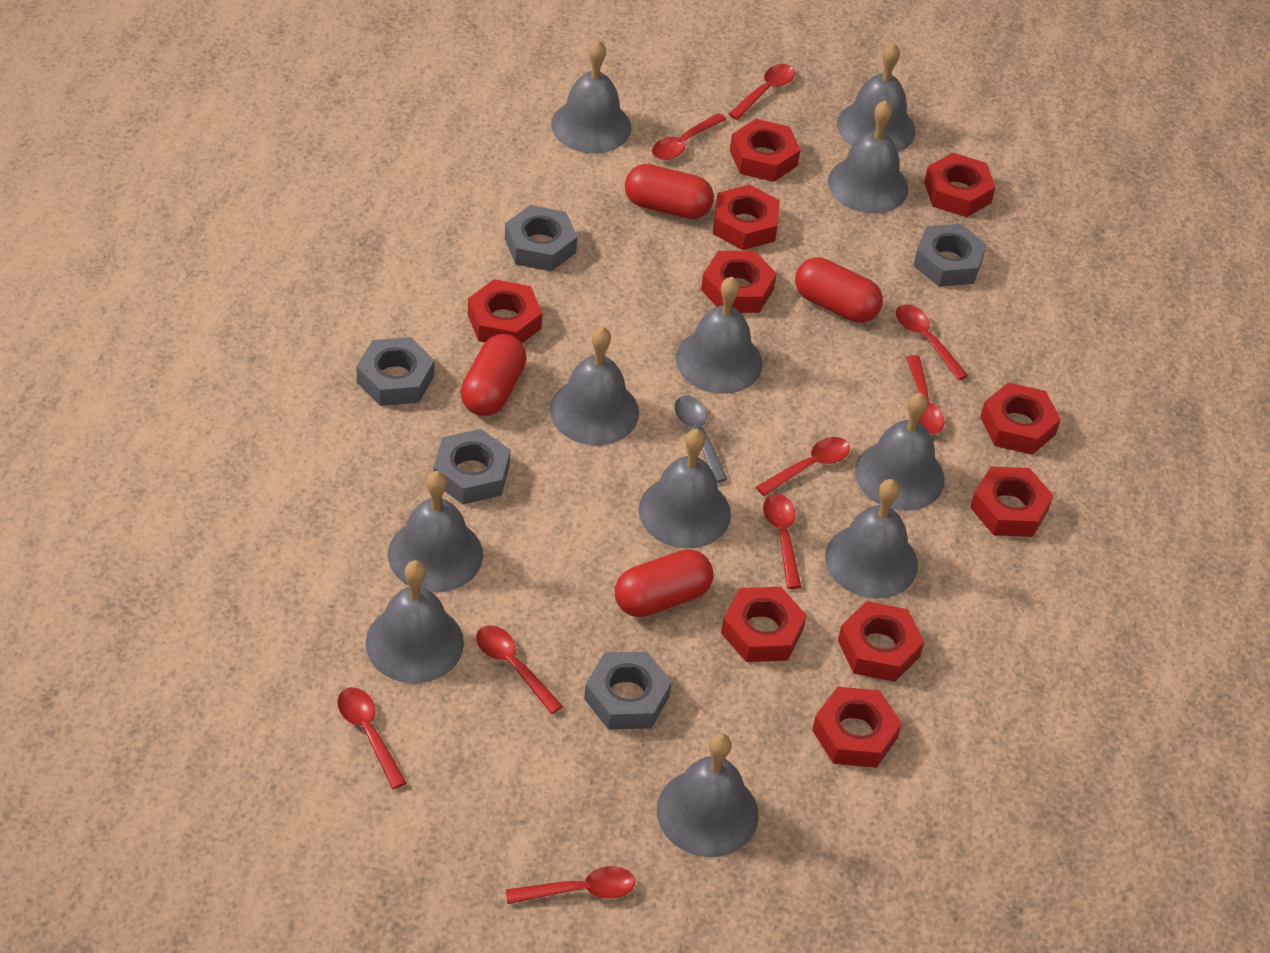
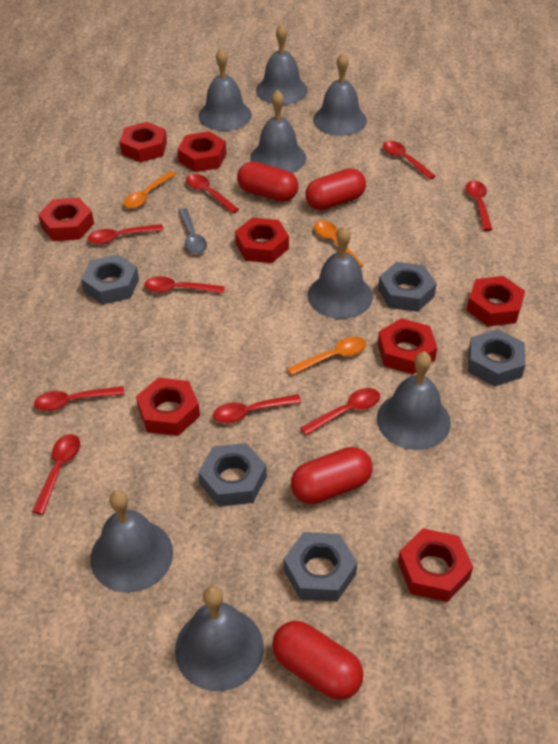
grey bell: [365,560,464,683] [388,471,483,592] [550,327,639,445] [551,40,631,153] [639,429,731,548] [657,733,759,857] [675,277,763,394] [825,479,918,598] [828,100,908,213] [837,43,916,152] [855,393,945,511] = 11 -> [91,490,173,593] [175,586,264,691] [198,48,252,131] [250,90,306,173] [256,24,308,105] [308,226,373,319] [313,53,367,136] [377,352,451,450] = 8
orange spoon: none = 0 -> [124,171,176,209] [287,337,367,376] [314,220,364,267] = 3
red nut: [468,279,542,343] [701,251,777,313] [713,184,780,250] [721,587,807,662] [730,119,800,182] [812,686,902,768] [838,601,924,682] [924,153,996,217] [970,466,1053,537] [980,382,1061,455] = 10 -> [38,198,94,241] [120,122,167,163] [136,378,200,436] [178,131,226,172] [235,218,289,263] [378,318,437,374] [398,528,473,602] [467,276,525,326] = 8

